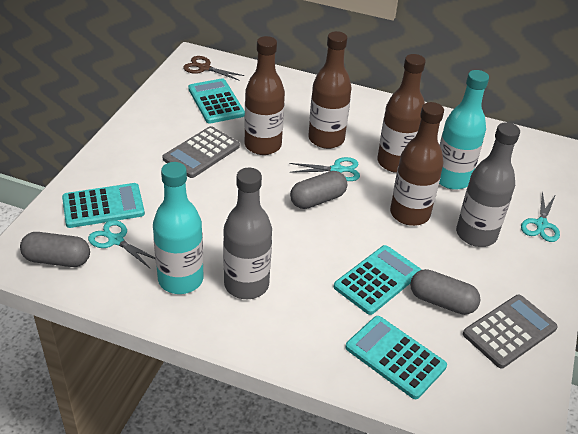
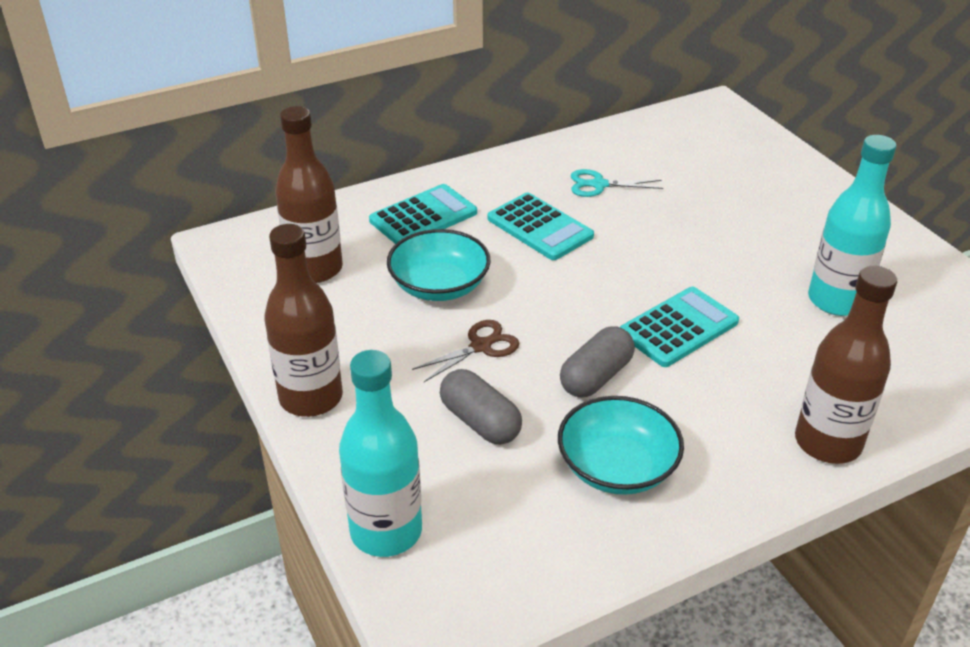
brown bottle: [244,36,285,155] [308,31,352,149] [377,54,426,173] [390,102,444,226] = 4 -> [264,224,343,417] [275,106,343,283] [795,266,897,464] = 3
grey bottle: [223,168,272,299] [456,122,520,247] = 2 -> none = 0
grey calculator: [162,126,240,178] [463,295,558,368] = 2 -> none = 0
grey capsule: [20,232,90,267] [290,171,347,209] [410,269,481,315] = 3 -> [440,369,522,445] [560,326,635,398] = 2
turquoise bowl: none = 0 -> [387,229,490,301] [558,396,684,495] = 2
turquoise calculator: [62,183,145,228] [188,78,245,124] [334,245,421,315] [345,316,447,399] = 4 -> [369,184,477,244] [488,192,594,260] [620,287,739,367] = 3
turquoise scissors: [88,220,155,268] [289,157,360,181] [521,191,560,242] = 3 -> [571,169,663,197] = 1

